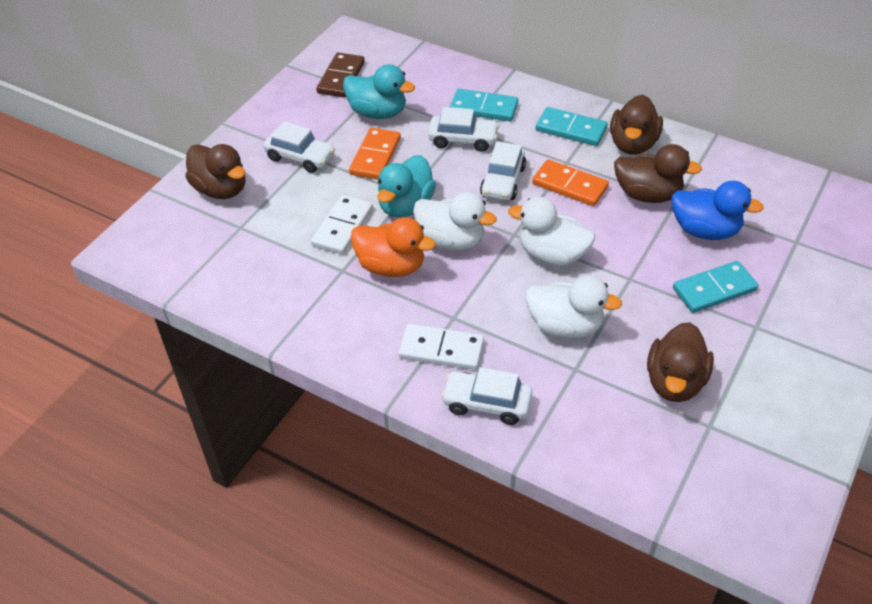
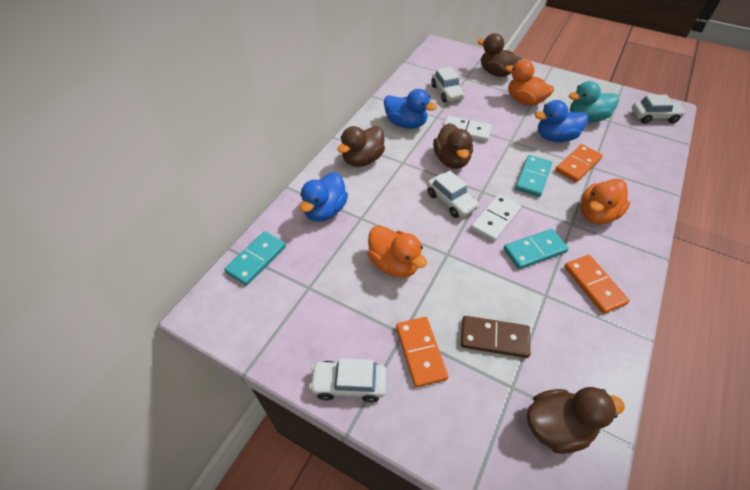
blue duck: [672,181,764,240] = 1 -> [300,172,348,221] [384,89,437,129] [535,100,588,142] = 3
orange domino: [349,128,401,180] [532,159,609,206] = 2 -> [396,317,448,388] [555,144,603,182] [564,255,630,314] = 3
orange duck: [351,217,436,277] = 1 -> [368,225,427,278] [505,60,554,106] [580,179,630,224] = 3
turquoise duck: [343,64,415,119] [377,155,436,218] = 2 -> [569,81,619,122] = 1
white duck: [413,192,497,251] [508,197,595,266] [525,276,622,338] = 3 -> none = 0

